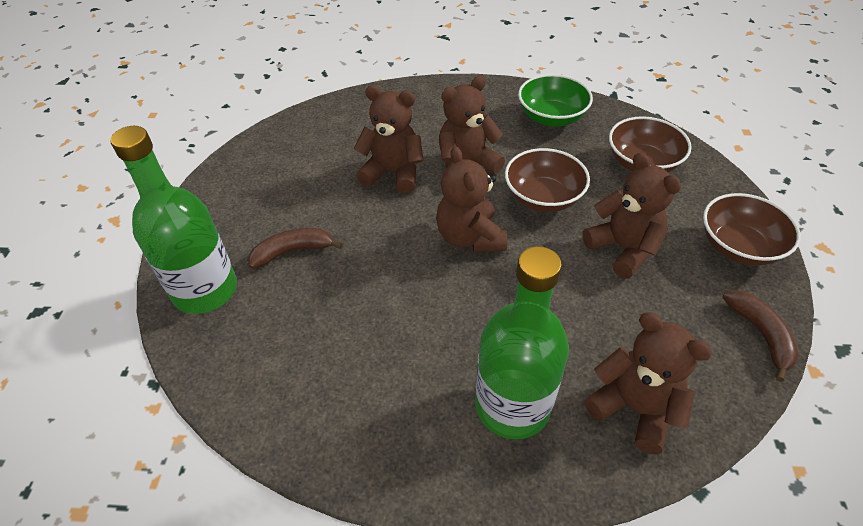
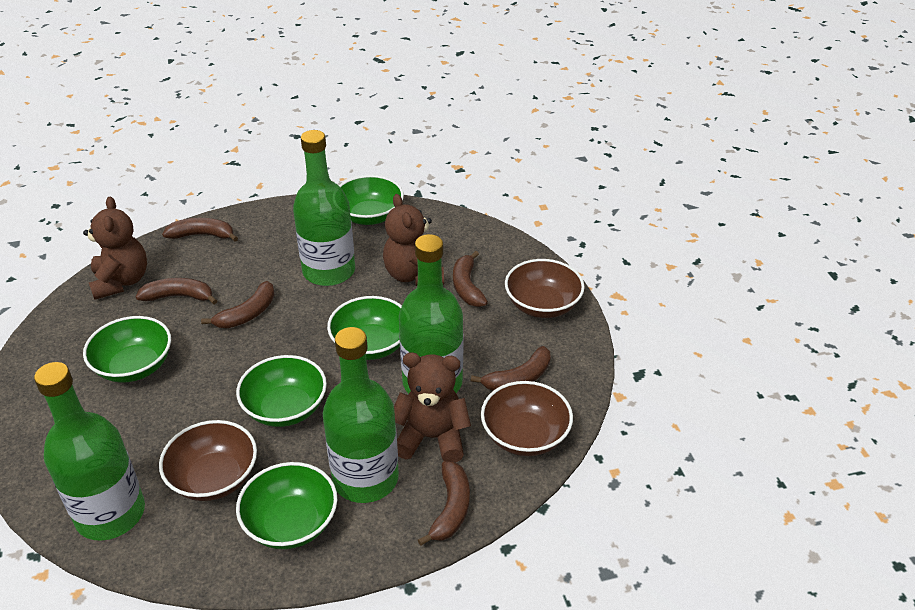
brown banana: [248,228,343,269] [723,290,799,382] = 2 -> [135,278,217,304] [162,218,238,242] [201,281,275,328] [418,461,470,546] [453,251,488,307] [471,346,551,391] = 6
brown teddy bear: [354,86,423,193] [436,146,507,253] [439,76,505,174] [582,152,681,279] [584,312,712,455] = 5 -> [83,196,147,300] [383,194,444,286] [394,352,471,462] = 3
green bottle: [110,126,237,314] [475,246,569,439] = 2 -> [34,362,145,541] [293,130,355,286] [323,327,399,503] [399,234,463,394] = 4
green bowl: [518,74,593,127] = 1 -> [83,316,171,383] [236,355,327,427] [236,462,337,549] [327,296,402,360] [339,175,404,225] = 5

